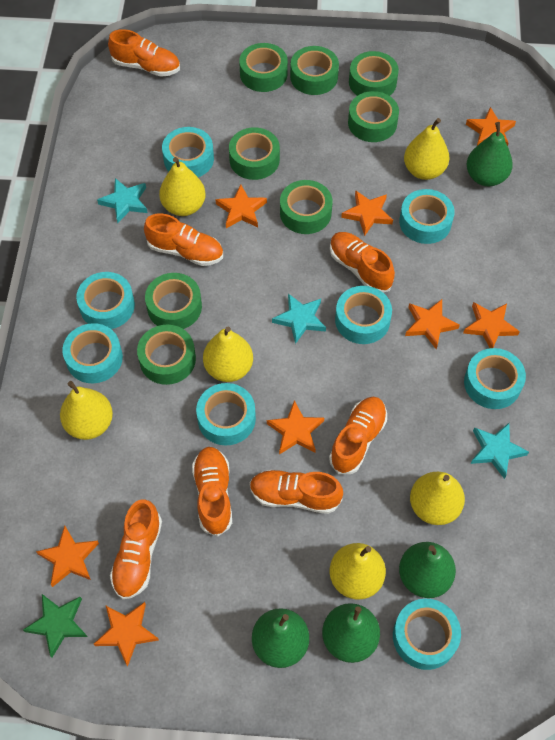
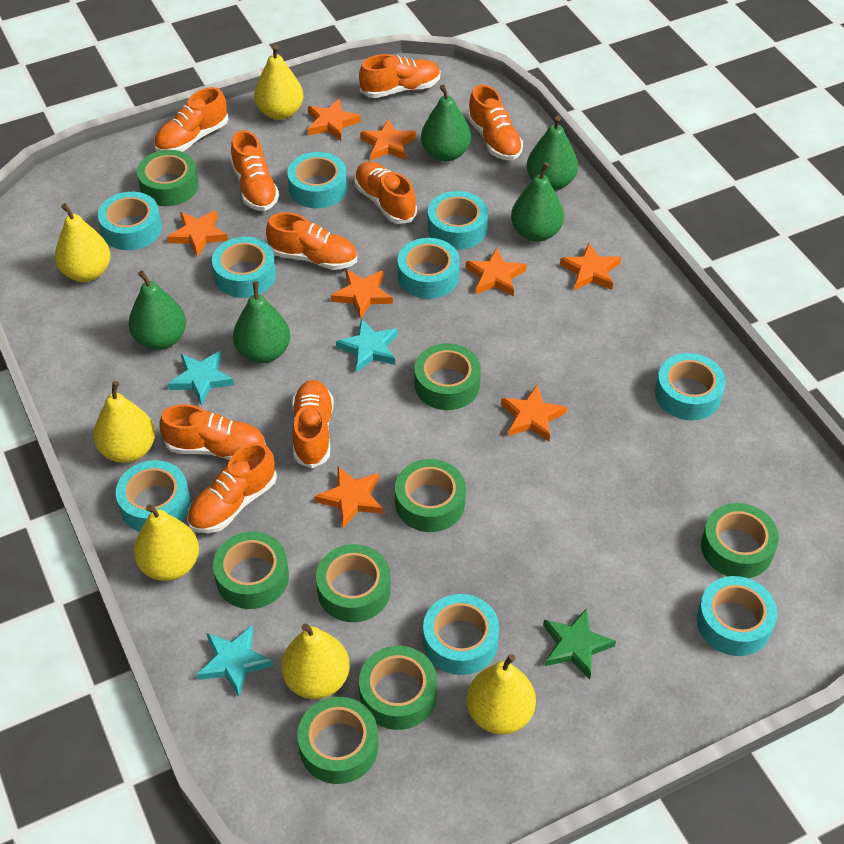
green pear: [252,608,309,668] [322,603,380,663] [399,542,456,598] [467,122,513,186] = 4 -> [128,271,186,350] [233,281,290,363] [421,85,471,162] [511,162,564,242] [526,116,578,191] = 5
orange shoe: [108,29,180,77] [110,499,162,599] [144,214,223,266] [192,447,232,537] [250,470,343,514] [329,397,387,474] [330,232,395,292] = 7 -> [154,87,229,152] [160,404,266,460] [187,443,277,533] [231,130,279,211] [266,212,357,270] [292,380,334,468] [354,162,417,224] [359,54,441,98] [467,84,523,160] = 9
turquoise tape: [62,323,123,383] [76,272,135,329] [162,127,214,177] [196,383,256,445] [335,286,392,344] [393,599,461,670] [399,189,455,244] [464,348,526,409] = 8 -> [98,192,162,250] [116,460,191,532] [212,237,276,298] [287,152,347,208] [397,238,460,299] [423,594,499,675] [428,191,488,250] [655,353,726,420] [697,576,777,656] = 9

